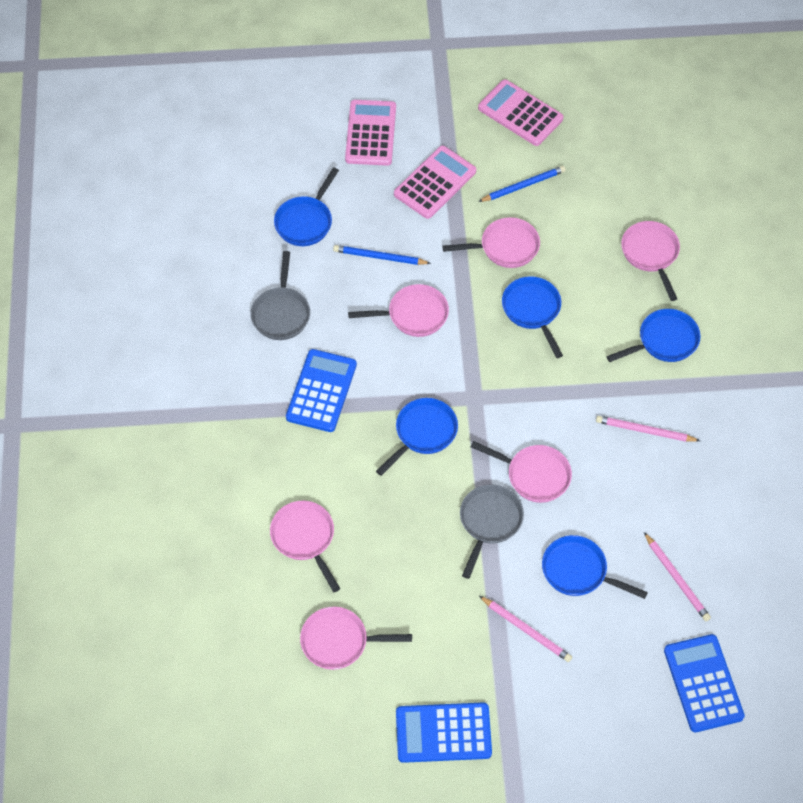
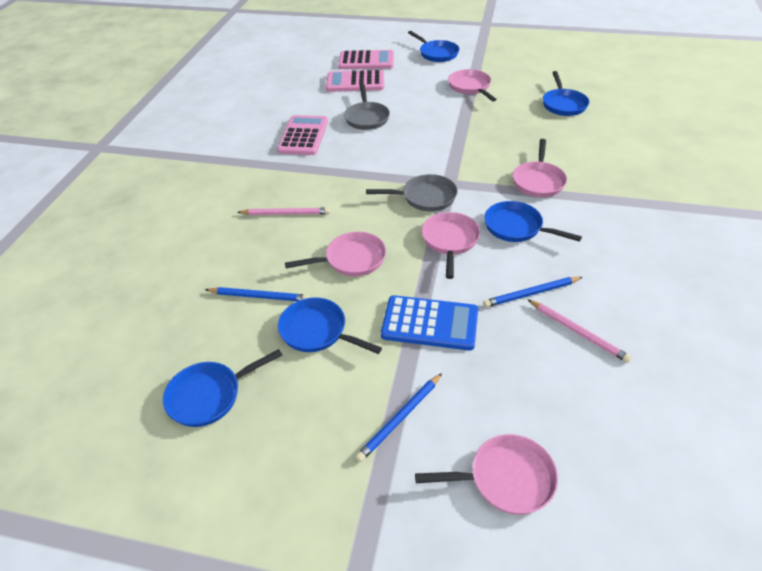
blue calculator: [286,349,357,432] [396,702,492,763] [664,634,745,732] = 3 -> [381,295,478,351] = 1
blue pencil: [333,245,431,265] [478,166,566,202] = 2 -> [205,287,309,301] [355,373,442,462] [483,277,583,307] = 3
pink pan: [270,501,340,592] [300,607,412,670] [348,284,449,337] [442,217,540,268] [470,441,572,503] [621,221,680,301] = 6 -> [285,232,386,276] [415,434,558,515] [422,212,480,279] [448,69,497,102] [513,139,567,197] = 5
pink pencil: [479,596,572,662] [596,416,700,442] [644,532,711,621] = 3 -> [237,208,330,215] [527,299,632,363] = 2

